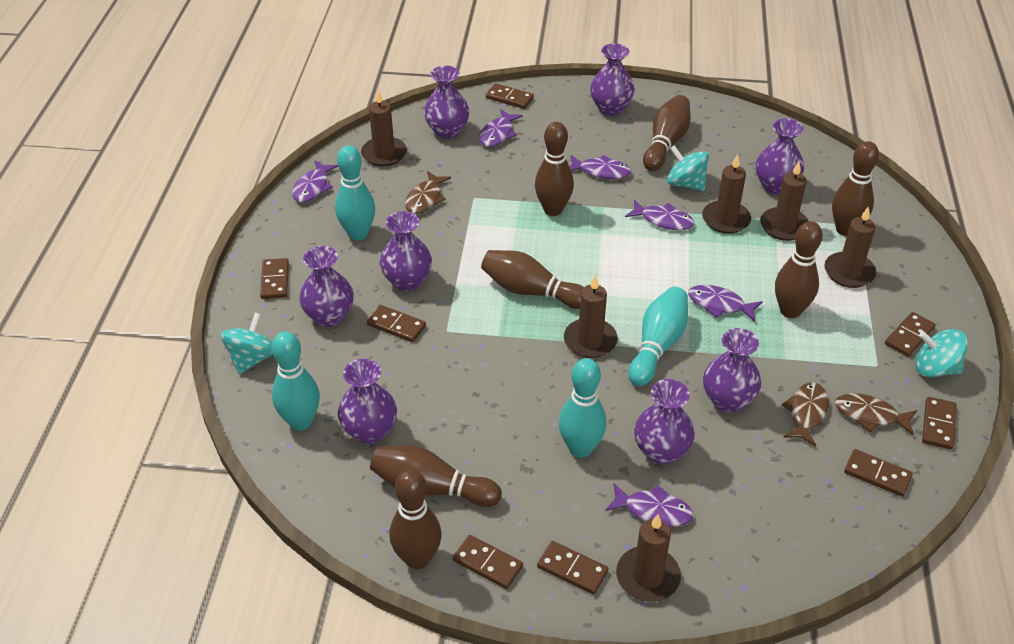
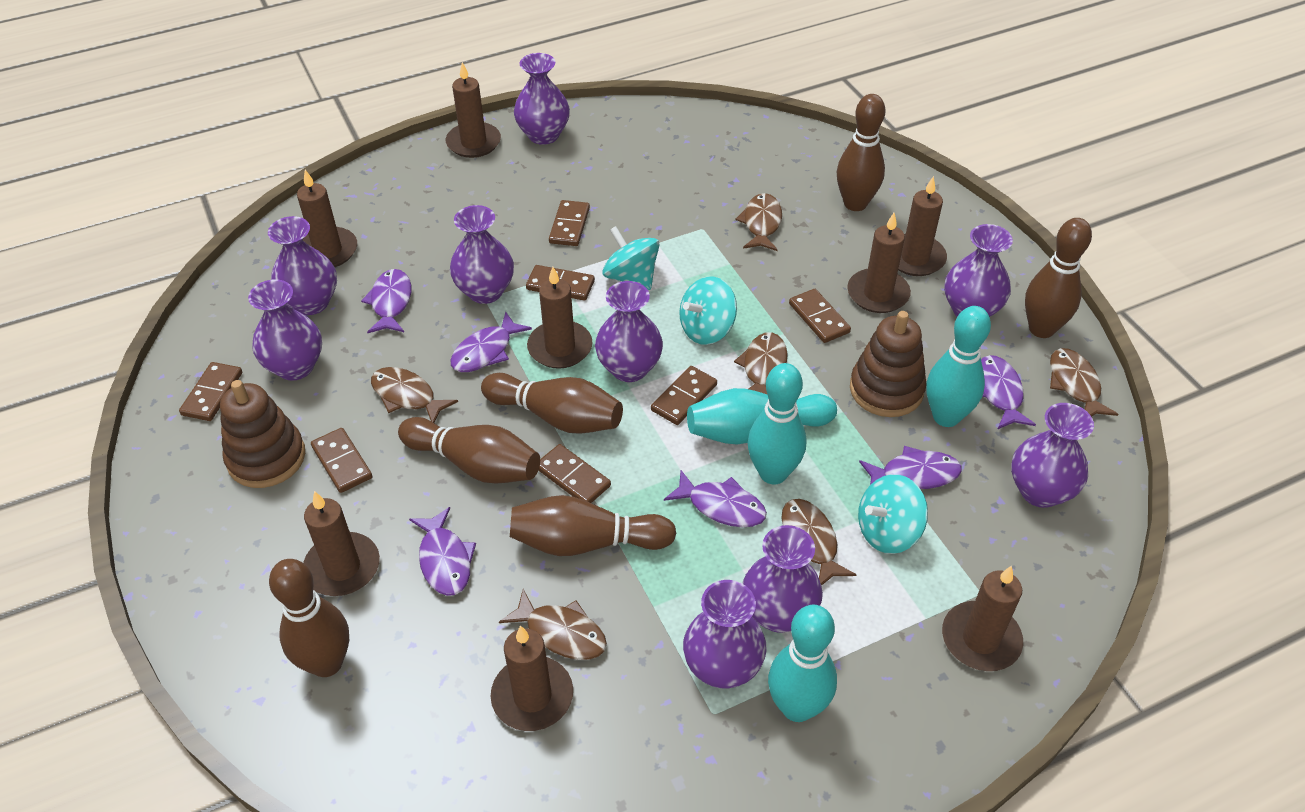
brown bowling pin: [370,445,502,507] [389,470,442,569] [481,250,584,309] [535,122,574,216] [643,95,691,171] [775,221,823,318] [832,141,879,236] = 7 -> [269,559,349,677] [398,417,540,484] [481,373,623,434] [510,495,676,556] [837,94,885,211] [1025,218,1092,338] = 6
brown candle: [361,90,407,167] [564,275,618,358] [616,514,681,602] [702,154,751,234] [760,161,809,241] [824,206,877,288] = 6 -> [297,170,357,267] [303,491,380,596] [446,62,501,158] [491,625,573,731] [527,267,593,369] [847,213,911,313] [898,176,947,276] [942,565,1023,671] = 8
brown domino: [260,258,289,299] [367,305,426,342] [453,535,523,589] [486,83,534,109] [537,541,609,594] [844,449,913,497] [885,312,936,357] [922,397,956,449] = 8 -> [179,362,242,421] [311,428,372,493] [526,265,595,301] [538,444,611,503] [549,200,590,246] [651,366,717,425] [789,289,851,343] = 7
brown fish: [405,171,451,214] [782,382,829,447] [835,393,917,435] = 3 -> [371,367,458,423] [499,589,607,660] [734,332,788,394] [735,193,782,251] [781,499,857,586] [1050,348,1118,417] = 6
brown stacking toy: none = 0 -> [220,380,305,488] [850,311,927,417] = 2
purple vase: [299,246,354,327] [338,359,397,444] [380,211,432,291] [424,65,469,139] [590,43,635,116] [634,379,695,465] [703,328,761,412] [756,119,804,194] = 8 -> [248,279,322,381] [268,216,337,315] [450,205,514,304] [514,53,570,145] [595,281,663,382] [683,580,767,688] [742,525,823,633] [944,224,1013,317] [1011,403,1094,508] = 9

